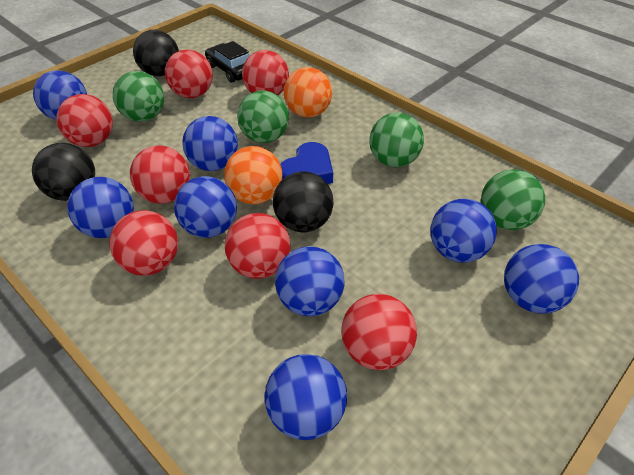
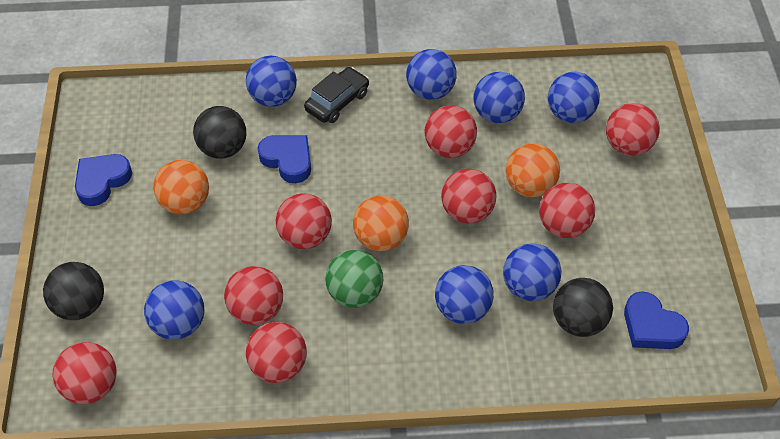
blue ball: [33,70,87,120] [67,177,134,238] [174,176,237,238] [182,116,238,171] [264,354,347,440] [275,246,345,316] [430,199,497,263] [504,244,579,314] = 8 -> [144,280,205,340] [246,56,297,107] [406,49,457,100] [435,265,494,324] [473,72,525,123] [503,243,561,301] [548,72,600,123] = 7
blue heart: [280,142,333,184] = 1 -> [75,154,132,206] [258,135,311,183] [624,291,689,349] = 3
green ball: [113,71,164,122] [237,90,289,143] [369,113,424,167] [481,169,545,230] = 4 -> [325,250,383,308] = 1
orange ball: [224,146,283,204] [284,67,332,118] = 2 -> [153,160,209,214] [353,195,409,251] [506,143,560,197] = 3
red ball: [56,94,113,147] [109,210,178,276] [130,145,190,204] [165,49,213,98] [225,213,291,279] [242,50,289,95] [341,294,417,370] = 7 -> [53,342,117,404] [224,266,283,325] [246,322,307,383] [276,193,332,249] [424,105,477,158] [441,169,496,224] [539,183,595,238] [606,103,660,156] = 8

